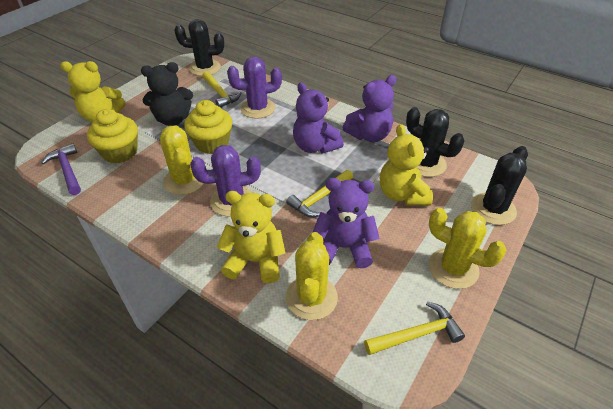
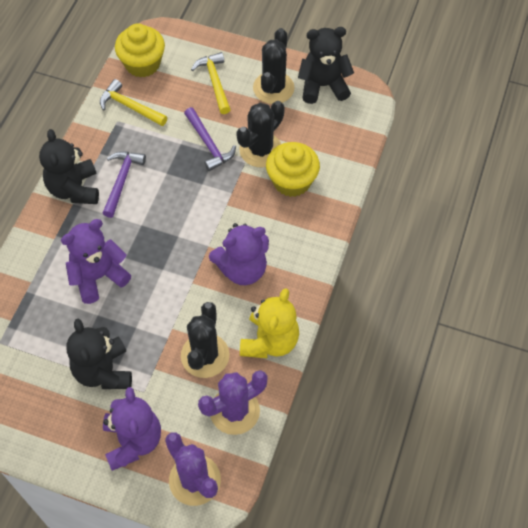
black teddy bear: [141,62,193,126] = 1 -> [39,129,99,204] [67,318,132,389] [298,27,354,104] = 3
purple hammer: [41,143,81,195] = 1 -> [103,151,146,218] [184,107,236,171] = 2
yellow cactus: [160,126,204,195] [286,232,338,320] [429,208,506,289] = 3 -> none = 0
yellow hammer: [202,71,241,108] [286,170,353,217] [364,302,465,355] = 3 -> [100,79,167,126] [191,52,231,114] = 2
yellow teddy bear: [60,61,125,122] [217,191,285,283] [380,124,433,205] = 3 -> [240,288,299,358] = 1

